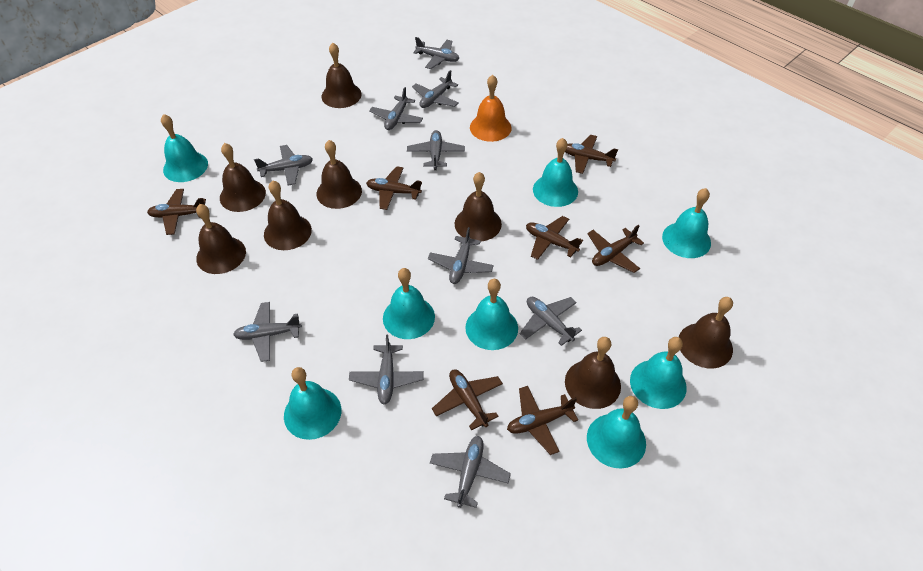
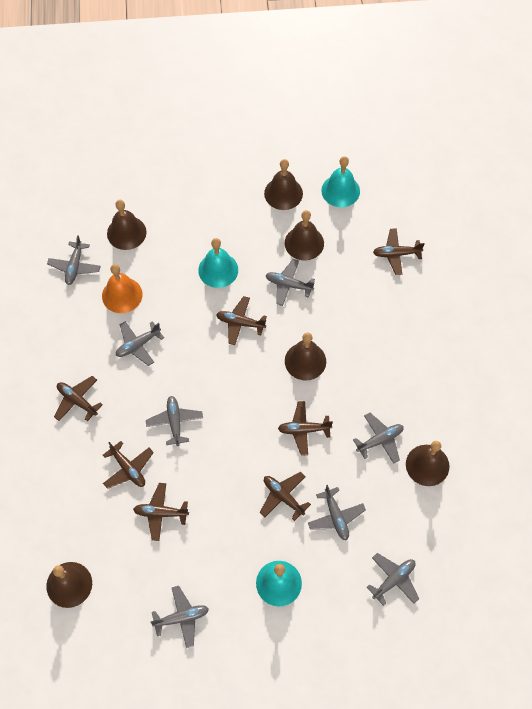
brown bell: [196,204,246,274] [220,143,266,212] [264,180,312,250] [317,140,362,209] [322,43,362,108] [455,172,502,241] [565,337,621,409] [679,297,733,368] = 8 -> [46,562,92,608] [107,200,147,250] [264,159,303,210] [285,210,324,261] [285,332,326,380] [406,441,449,486] = 6
grey plane: [233,302,302,362] [254,145,313,186] [349,334,424,404] [369,87,423,130] [407,130,465,170] [412,70,459,108] [413,37,459,69] [428,227,494,284] [430,436,511,508] [520,297,582,346] = 10 -> [47,235,101,285] [116,321,164,366] [146,396,203,446] [150,586,209,648] [266,259,315,306] [308,485,366,541] [353,413,404,464] [367,553,419,606] = 8
turquoise bell: [161,114,208,182] [284,367,341,440] [383,268,435,339] [465,279,518,350] [533,138,578,207] [587,396,646,468] [630,337,687,409] [662,188,711,258] = 8 -> [198,238,238,288] [256,561,302,607] [321,156,360,207] = 3

